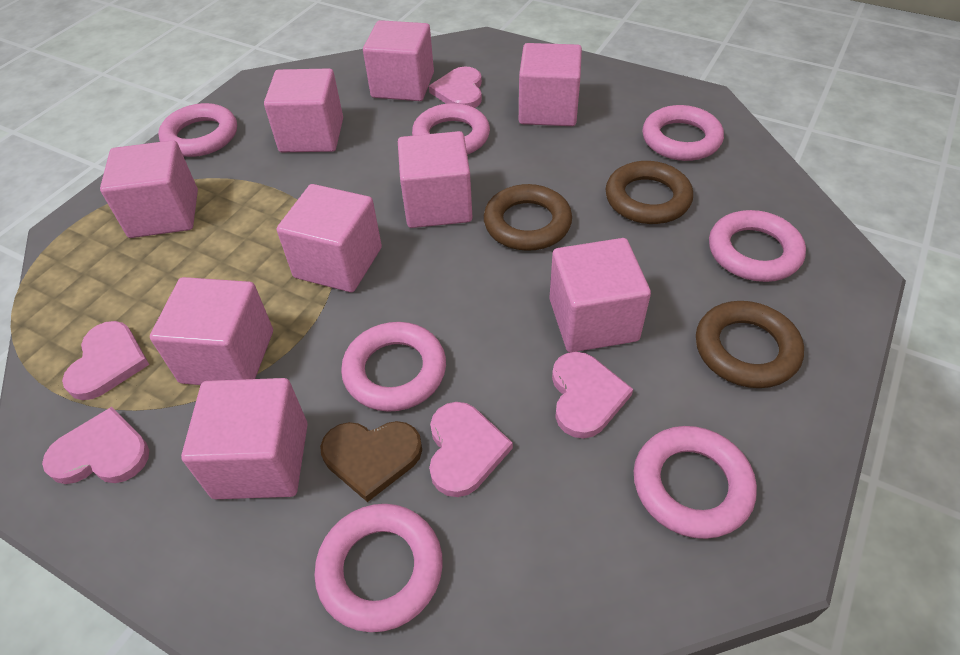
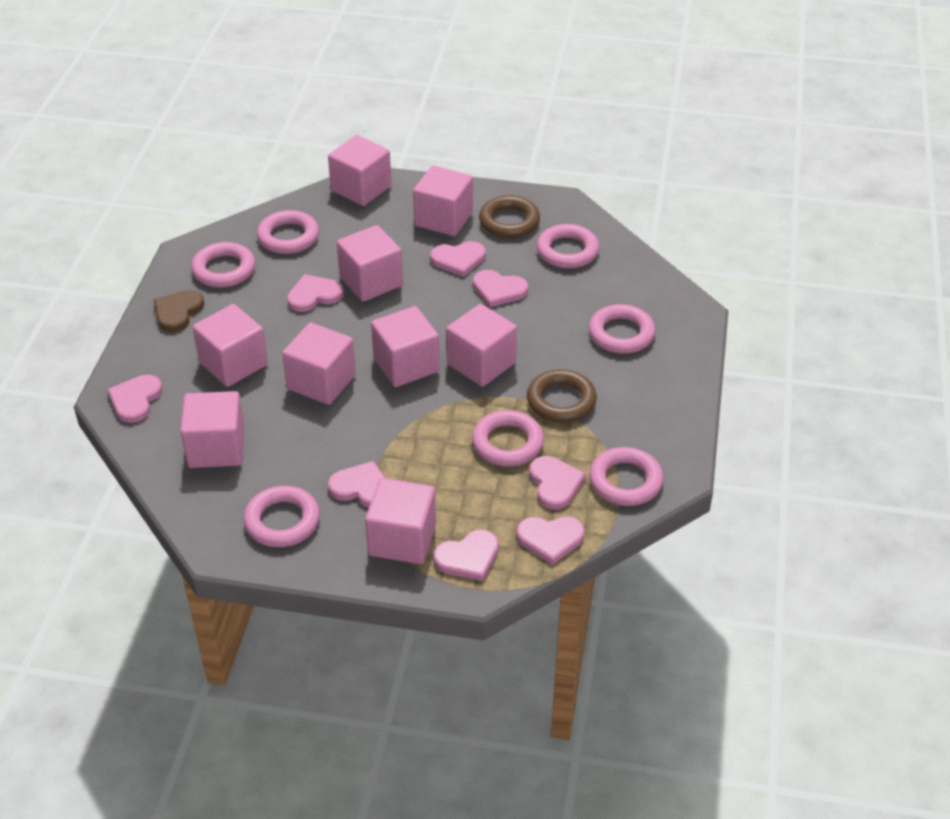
brown ring: [484,184,572,251] [606,161,693,224] [696,301,804,388] = 3 -> [479,195,540,238] [527,369,597,423] = 2
pink heart: [42,407,149,484] [62,321,149,400] [429,66,482,108] [429,402,513,497] [552,352,633,439] = 5 -> [107,375,163,423] [287,274,344,312] [328,461,385,508] [430,241,485,277] [433,530,499,581] [473,270,528,307] [517,516,585,565] [529,456,586,509] = 8

